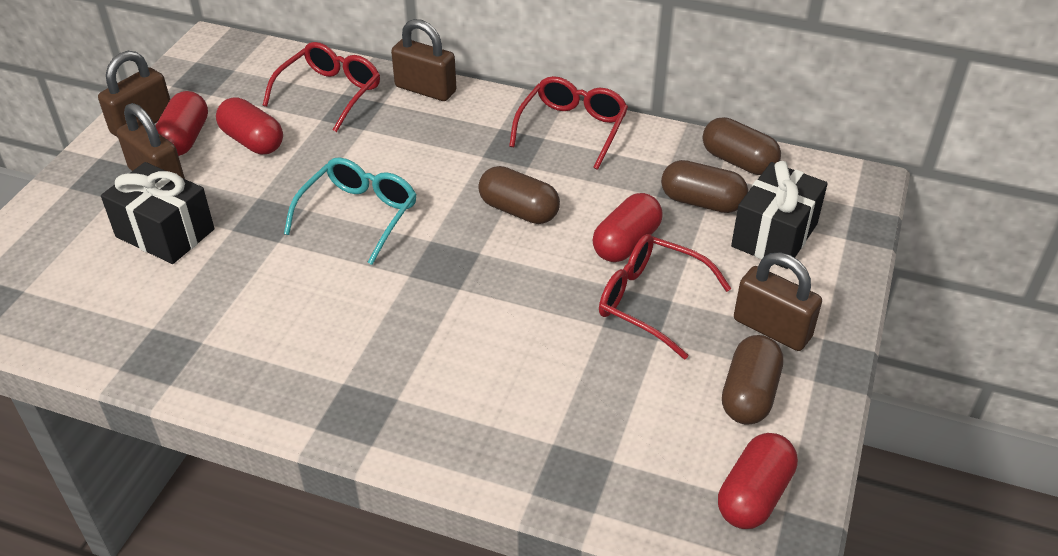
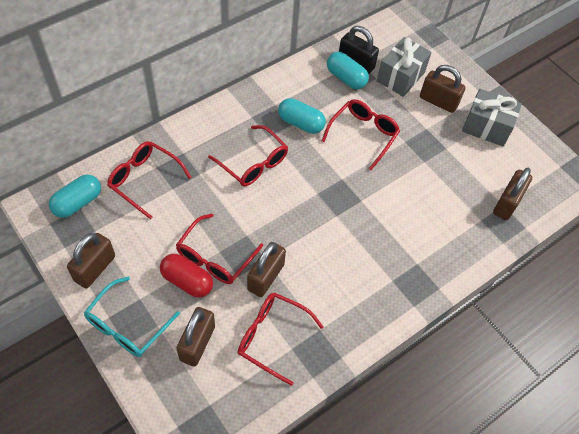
black gift: [101,162,215,264] [731,161,828,269] = 2 -> none = 0
black padlock: none = 0 -> [339,26,379,74] = 1
brown capsule: [478,166,560,224] [661,160,748,213] [703,117,781,175] [722,335,783,424] = 4 -> none = 0
brown padlock: [98,51,170,137] [117,103,185,179] [391,19,457,101] [734,252,822,351] = 4 -> [67,233,115,288] [176,307,215,366] [247,242,286,297] [420,65,465,113] [493,168,532,220] = 5
grey gift: none = 0 -> [377,37,432,97] [462,89,522,147] = 2
red capsule: [155,91,208,156] [216,97,283,155] [593,193,663,262] [718,433,798,529] = 4 -> [160,254,213,297] = 1
red glasses: [263,42,380,132] [509,76,628,170] [599,234,732,359] = 3 -> [107,141,192,219] [176,214,263,284] [208,125,288,187] [238,292,323,386] [322,99,400,170] = 5
turquoise capsule: none = 0 -> [49,174,101,218] [278,98,326,134] [327,52,369,89] = 3

